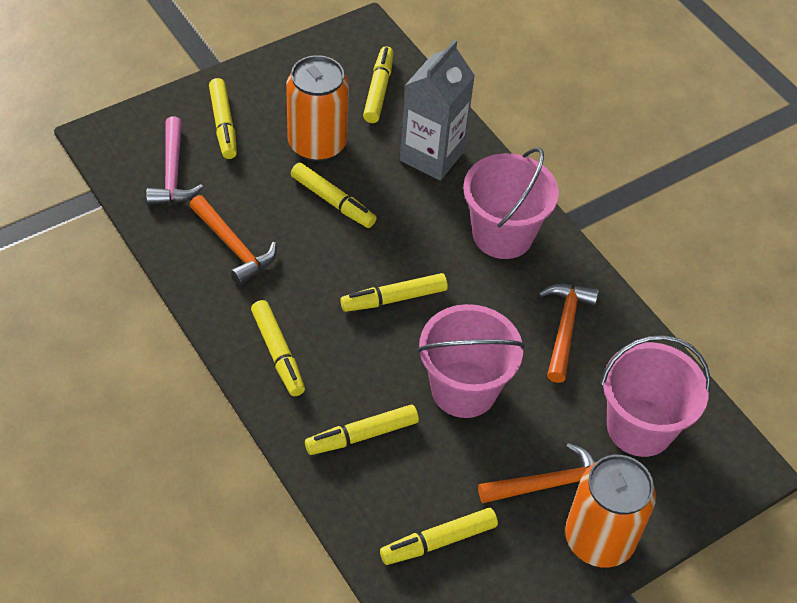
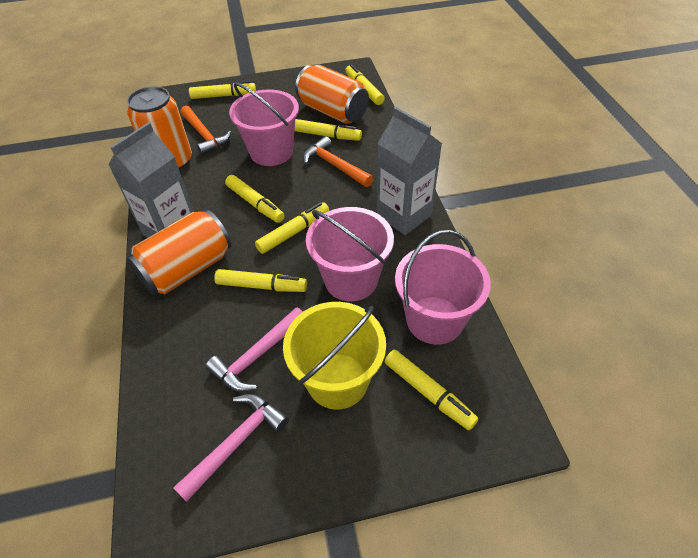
grey carton: [400,39,475,181] = 1 -> [108,122,194,238] [376,107,442,235] = 2
orange can: [286,55,349,161] [565,455,656,567] = 2 -> [127,86,192,170] [127,209,232,295] [295,65,369,124] = 3
orange hammer: [189,195,277,285] [478,443,595,503] [538,284,599,383] = 3 -> [181,106,231,155] [303,136,373,187] = 2
pink hammer: [146,117,204,205] = 1 -> [173,394,289,502] [206,307,303,392] = 2
yellow bucket: none = 0 -> [283,302,386,410] = 1

